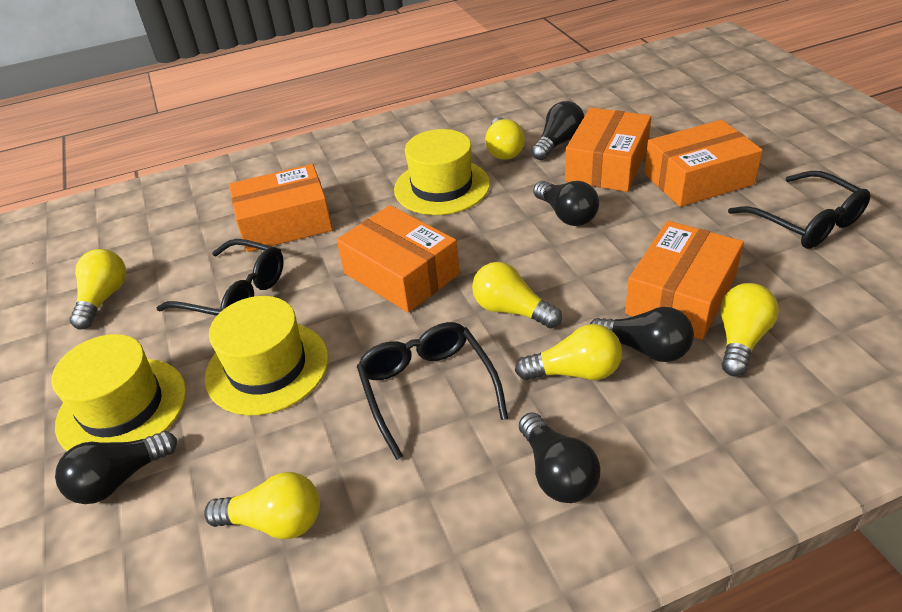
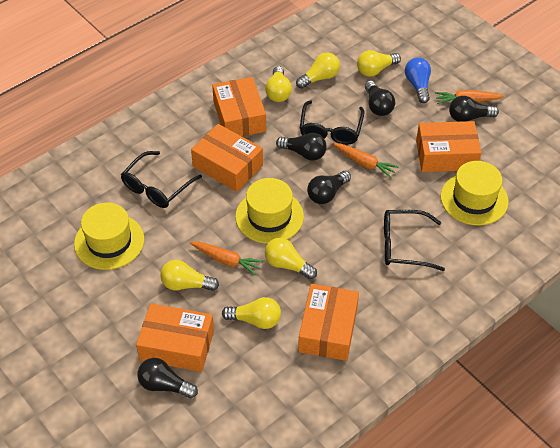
blue light bulb: none = 0 -> [405,58,431,103] = 1
orange carrot: none = 0 -> [190,242,263,275] [332,143,399,178] [435,90,504,104] = 3

